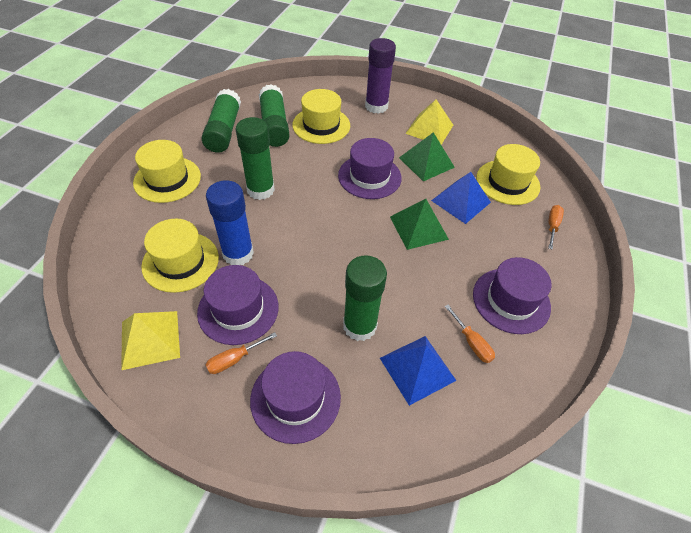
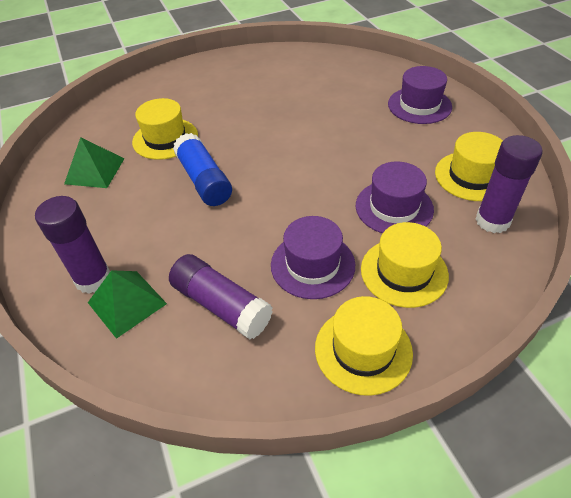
blue pyramid: [380,336,457,406] [431,172,491,224] = 2 -> none = 0
green glue stick: [202,89,241,153] [236,117,275,200] [259,84,290,147] [343,255,387,341] = 4 -> none = 0
orange screwdriver: [206,332,277,374] [445,305,495,363] [548,205,564,249] = 3 -> none = 0
purple glue stick: [365,38,396,114] = 1 -> [35,196,110,294] [169,254,273,339] [476,135,543,233] = 3
purple hat: [197,265,279,345] [250,351,341,444] [338,138,402,199] [473,257,551,334] = 4 -> [271,216,355,299] [356,161,434,234] [388,66,452,124] = 3
yellow pyramid: [121,311,180,370] [405,99,453,145] = 2 -> none = 0

